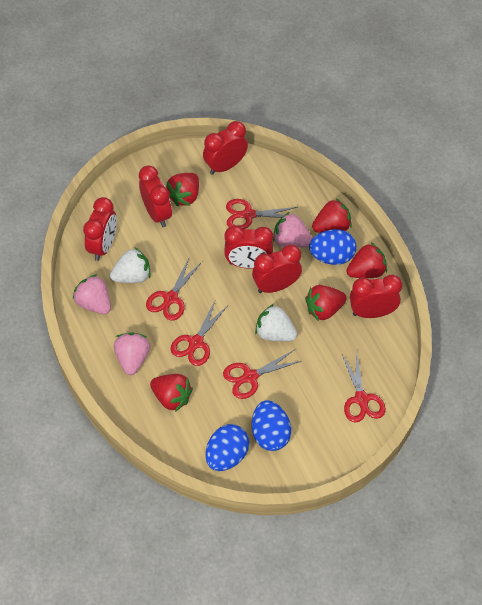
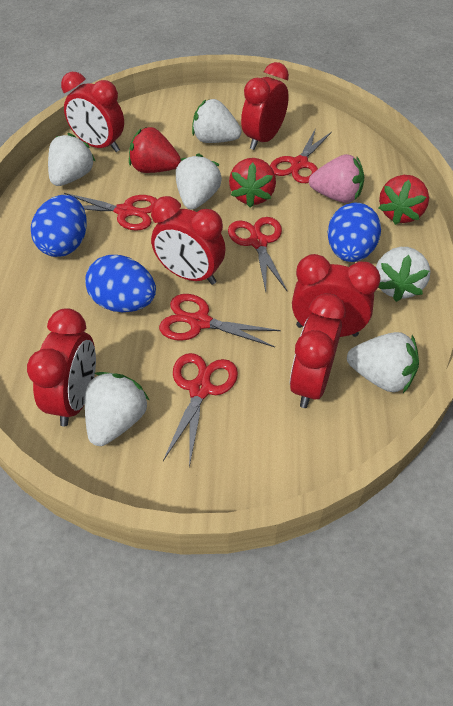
pink strawberry: [73,274,111,314] [114,332,150,375] [273,212,313,247] = 3 -> [309,154,364,203] = 1
red strawberry: [150,374,193,412] [166,173,199,206] [305,285,347,321] [312,198,352,233] [346,243,387,278] = 5 -> [129,127,181,173] [229,158,276,208] [379,175,429,225] = 3
white strawberry: [110,247,151,283] [255,304,297,341] = 2 -> [48,133,95,186] [85,372,149,446] [176,153,222,210] [192,99,242,143] [347,332,419,393] [376,247,430,302] = 6

